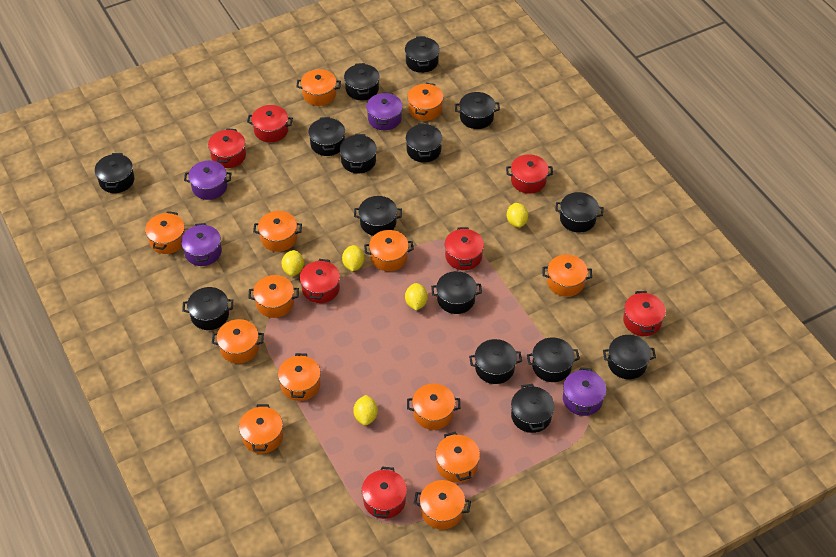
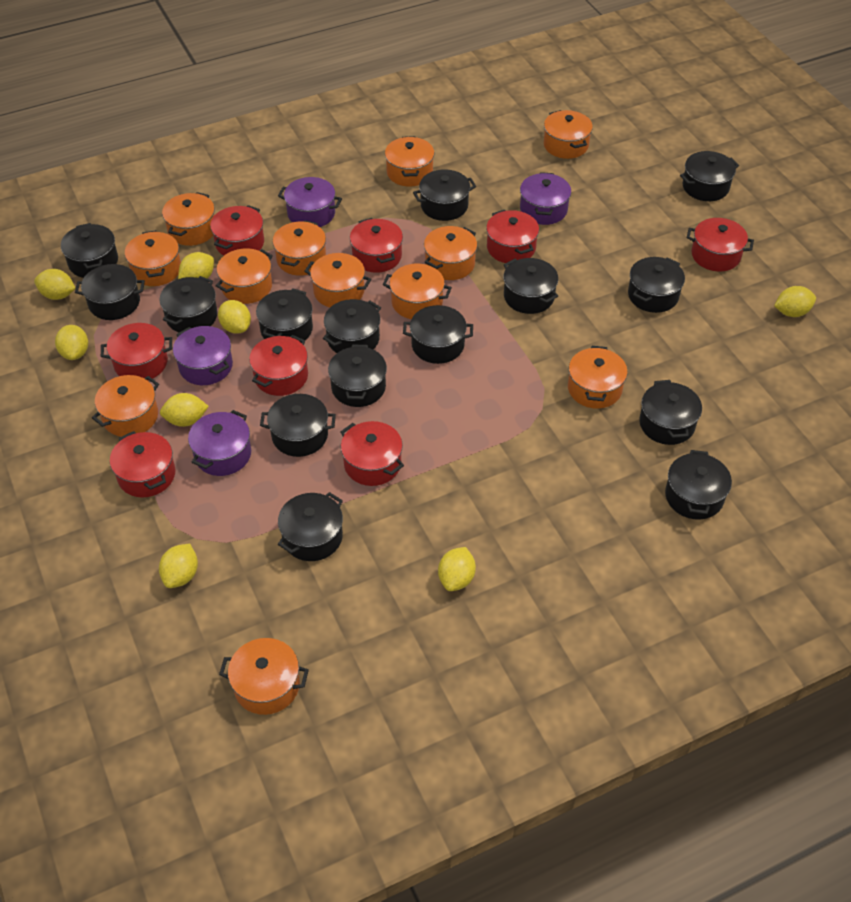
orange pot: [145,211,185,254] [212,319,264,364] [239,404,283,454] [248,275,299,318] [253,211,302,252] [278,353,321,401] [296,69,341,106] [364,230,414,271] [407,83,443,121] [407,384,460,430] [414,480,471,530] [435,432,480,483] [543,254,592,297] = 13 -> [92,375,159,437] [125,230,181,286] [162,192,215,246] [215,248,273,304] [219,638,309,715] [273,220,326,275] [305,253,372,307] [383,264,452,319] [385,136,435,187] [424,226,477,280] [544,110,593,159] [568,346,628,409] = 12
red pot: [208,128,246,168] [247,105,293,142] [300,259,340,303] [362,466,407,519] [445,227,484,270] [506,154,553,194] [623,291,666,336] = 7 -> [101,323,172,379] [110,431,176,497] [210,205,264,256] [249,335,308,396] [341,421,404,486] [350,218,403,273] [486,210,539,263] [687,218,754,271] = 8
yellow lemon: [282,250,304,276] [342,245,364,271] [353,395,378,426] [405,283,428,310] [507,203,528,228] = 5 -> [34,269,76,300] [55,325,88,360] [159,544,198,588] [160,393,209,427] [178,252,214,279] [218,300,251,334] [438,547,476,591] [774,286,816,317] = 8

